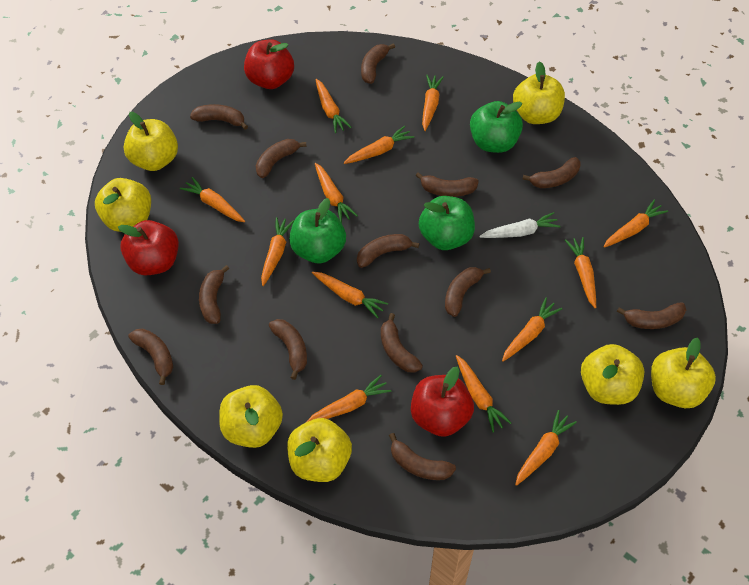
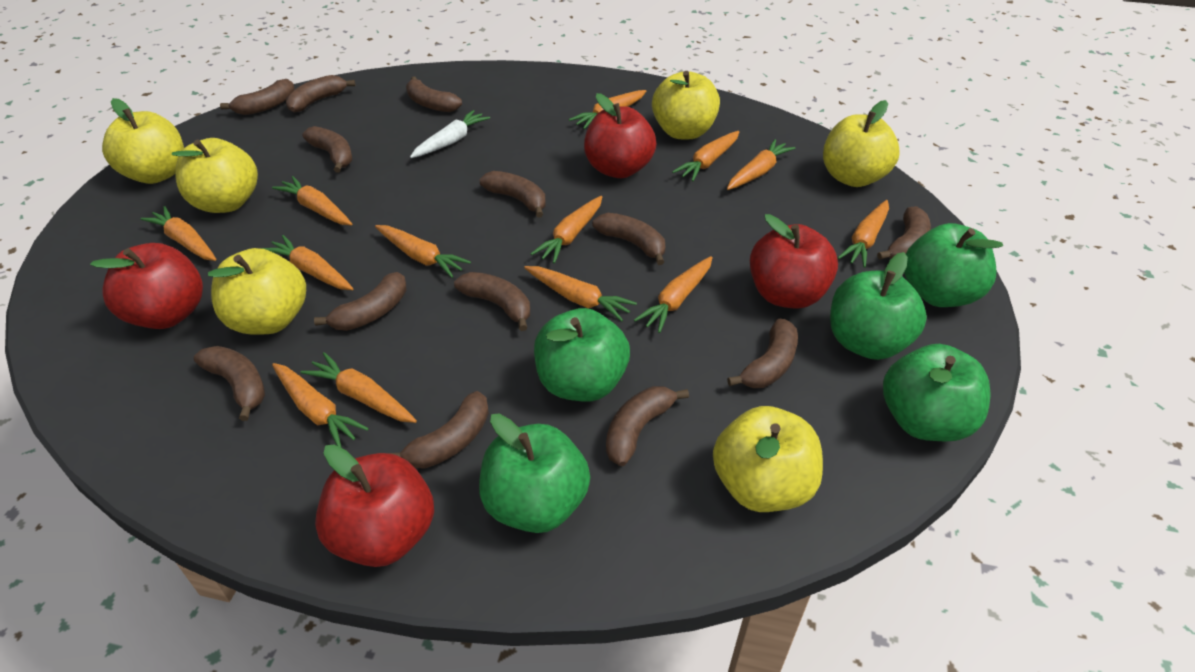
green apple: [289,198,346,263] [419,196,475,250] [470,101,523,153] = 3 -> [479,414,590,533] [534,308,630,402] [830,252,927,360] [883,344,991,441] [904,223,1003,307] = 5
red apple: [118,220,179,275] [244,39,294,89] [411,366,474,437] = 3 -> [90,243,203,329] [315,444,434,567] [584,93,656,178] [750,214,838,309] = 4
yellow apple: [95,178,151,232] [124,112,178,171] [219,385,283,448] [287,418,352,482] [513,61,565,124] [581,344,644,405] [651,337,716,408] = 7 -> [102,98,184,184] [172,138,258,213] [208,248,306,335] [652,71,720,139] [713,406,823,512] [823,100,900,187] = 6

